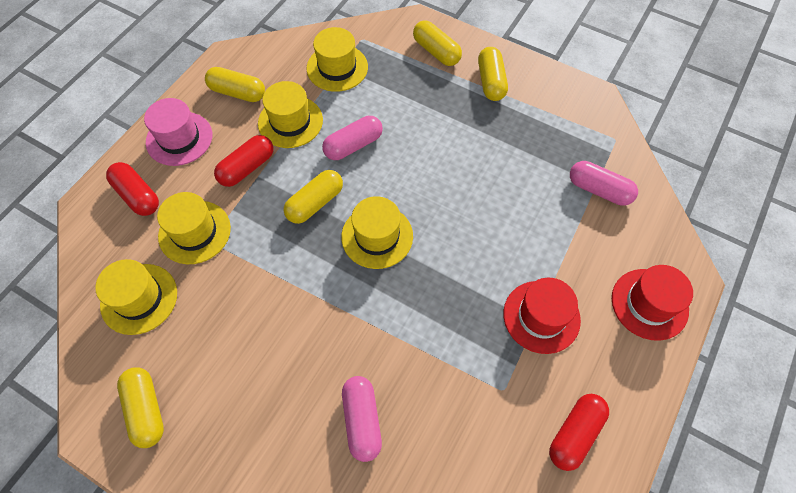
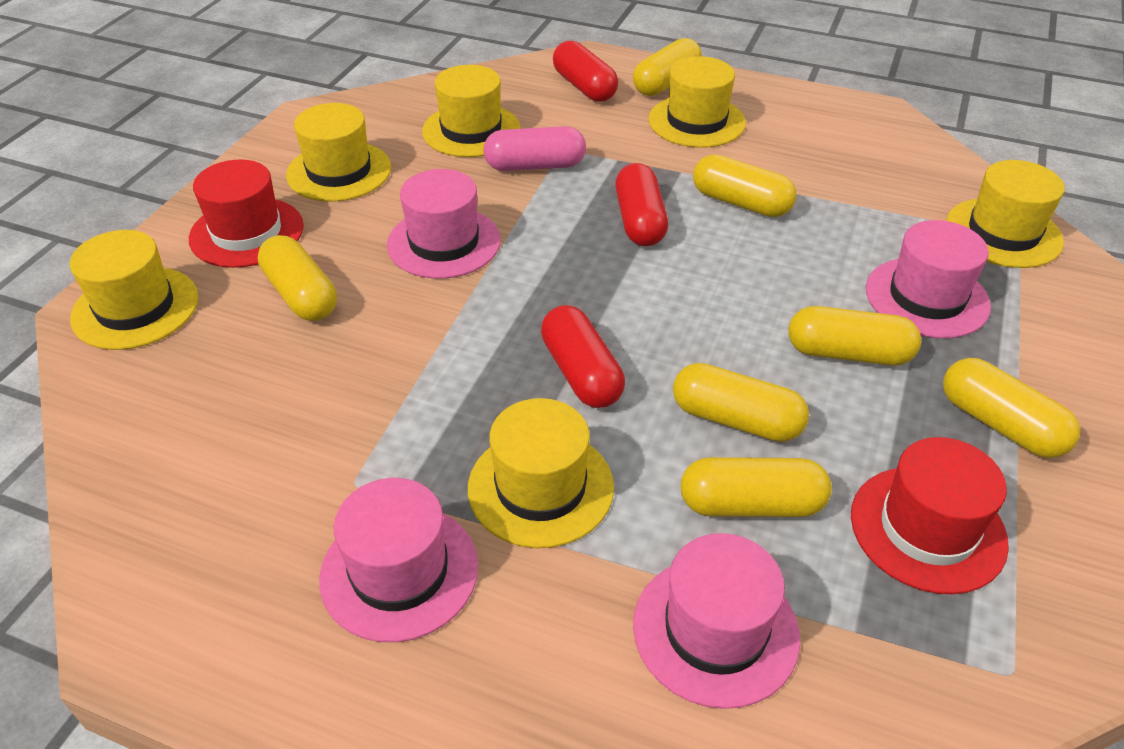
pink capsule: [322,116,383,160] [342,376,382,462] [570,161,638,206] = 3 -> [483,126,586,171] = 1
pink hat: [144,98,212,166] = 1 -> [319,478,479,642] [387,169,501,279] [633,533,800,709] [866,220,991,338] = 4
yellow capsule: [117,367,164,448] [205,67,265,102] [284,170,343,224] [413,20,462,66] [478,47,508,101] = 5 -> [258,235,337,321] [633,38,702,96] [673,363,809,442] [681,457,832,517] [693,154,797,217] [789,306,921,365] [943,358,1080,458] = 7
yellow hat: [95,259,177,335] [157,192,231,264] [258,81,323,148] [306,27,368,92] [341,196,413,269] = 5 -> [70,230,199,350] [286,103,391,202] [422,65,520,157] [468,398,614,548] [648,56,746,148] [946,160,1065,268] = 6

